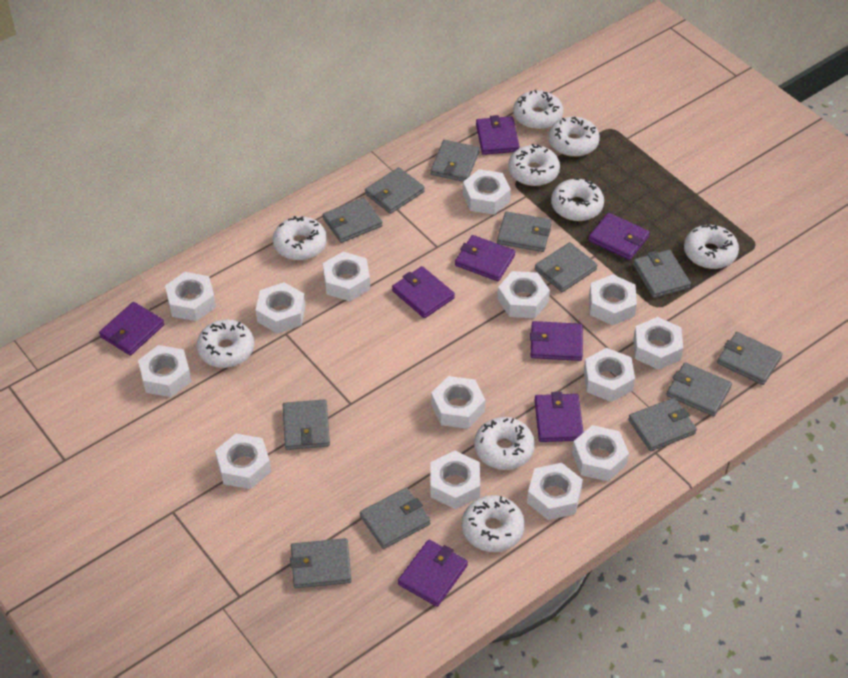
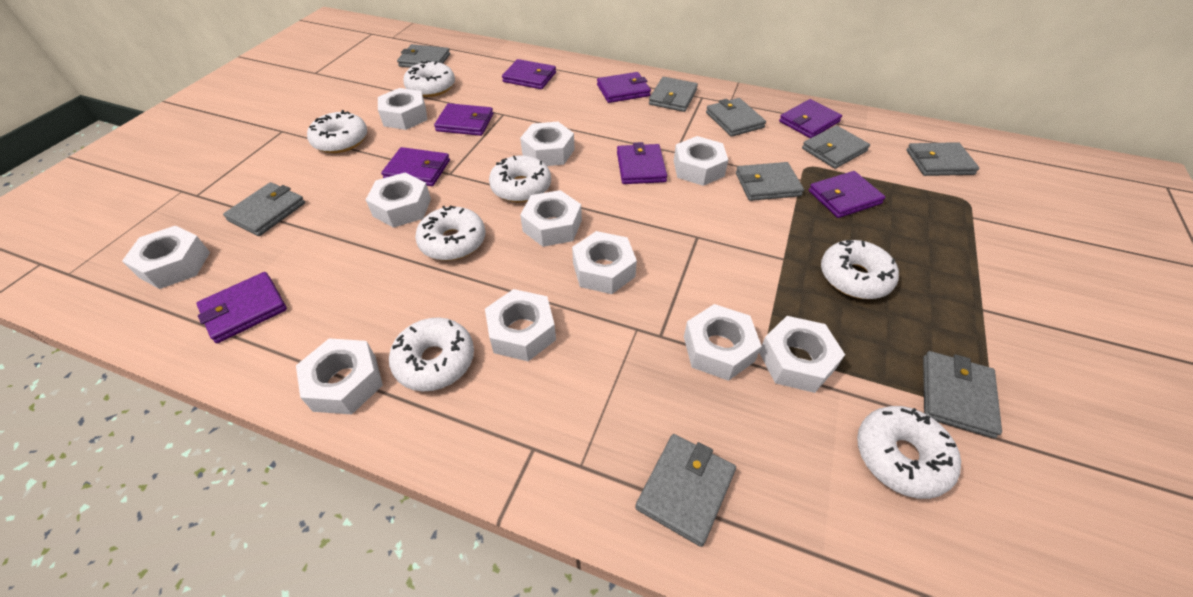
grey wallet: [283,399,330,450] [290,538,351,588] [323,197,382,243] [360,488,431,549] [365,167,425,214] [430,140,480,182] [497,211,552,252] [535,242,597,292] [628,398,697,451] [633,250,691,298] [666,362,732,416] [717,332,783,385] = 12 -> [223,182,305,236] [397,44,450,68] [635,434,736,547] [649,77,698,112] [706,98,766,137] [736,162,804,201] [802,125,870,169] [906,142,979,176] [923,351,1002,438] = 9
white donut: [197,319,254,368] [273,216,327,261] [462,495,525,552] [474,417,535,470] [508,144,560,186] [513,90,563,130] [549,117,600,157] [551,178,604,221] [684,224,739,269] = 9 -> [307,110,367,153] [389,317,474,391] [403,61,455,97] [415,206,485,261] [489,155,551,202] [821,240,899,299] [857,406,961,499] = 7
white nut: [138,345,192,397] [165,272,216,321] [215,434,271,489] [256,282,306,334] [323,252,370,301] [430,451,480,509] [431,376,486,429] [463,169,511,215] [497,271,550,318] [527,463,583,520] [572,425,629,481] [584,348,635,402] [589,274,637,326] [633,317,683,370] = 14 -> [122,226,210,289] [296,338,383,414] [366,173,431,228] [378,88,427,130] [485,289,556,361] [520,122,575,166] [520,190,582,247] [572,231,637,294] [674,136,728,186] [684,304,762,381] [759,316,845,393] = 11

